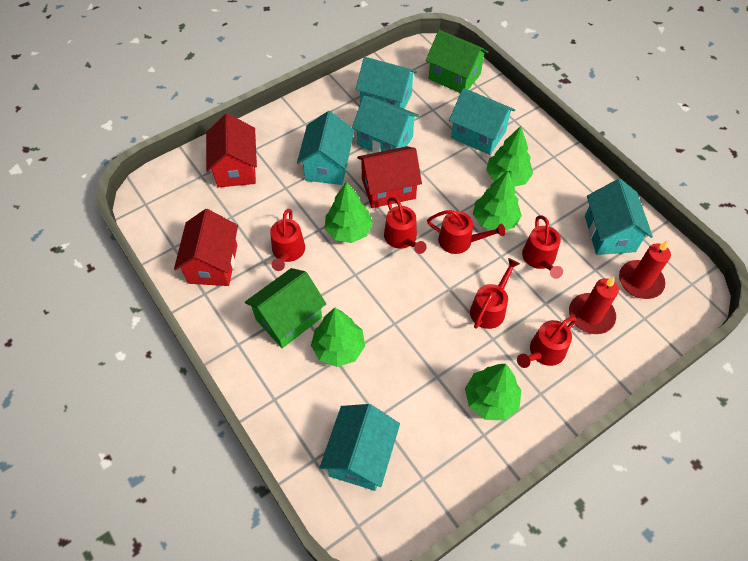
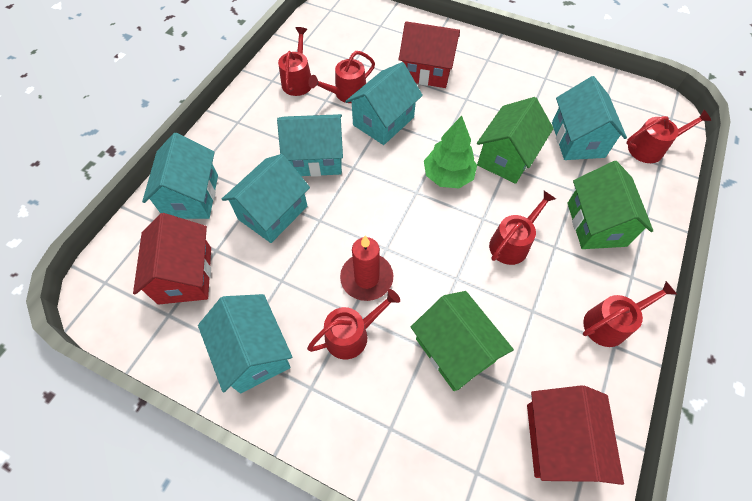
green house: [245,268,326,348] [426,30,489,93] = 2 -> [411,291,514,391] [477,97,554,184] [567,161,653,249] = 3
green tree: [311,307,365,367] [325,182,373,243] [465,364,521,420] [473,170,522,230] [486,126,533,187] = 5 -> [424,116,477,188] = 1
red candle: [569,277,619,334] [619,240,671,299] = 2 -> [340,236,393,301] = 1

